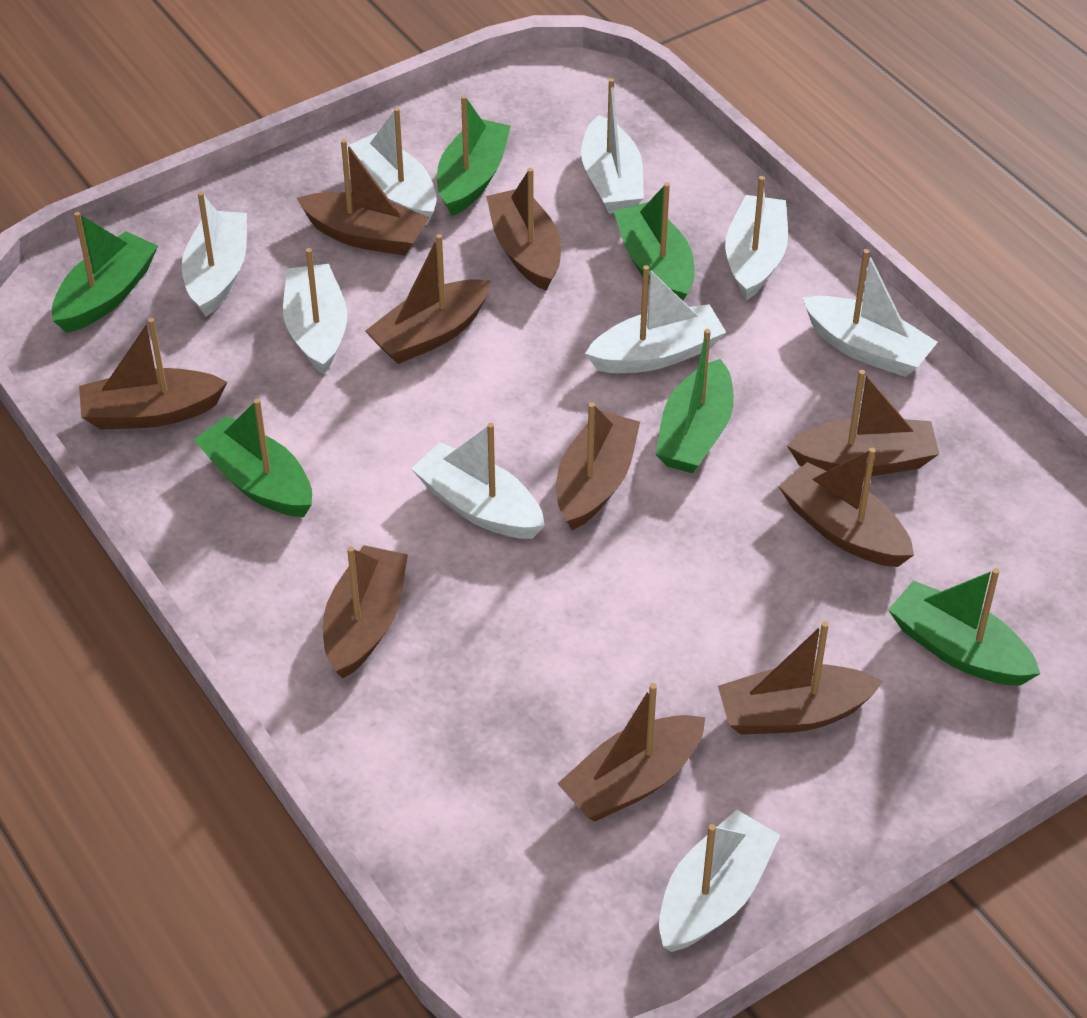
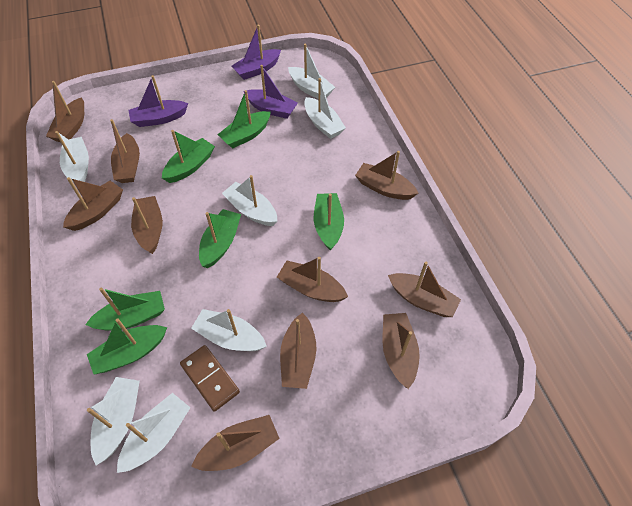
brown domino: none = 0 -> [180,345,240,412] = 1
purple boat: none = 0 -> [128,75,188,127] [232,25,281,80] [244,65,298,119] = 3
white boat: [182,191,247,317] [283,248,347,375] [347,107,437,225] [411,423,545,539] [581,78,644,214] [585,265,726,373] [659,810,780,952] [725,176,788,301] [803,249,938,377] = 9 -> [55,131,89,182] [87,377,140,465] [117,393,190,473] [191,309,267,351] [222,175,277,226] [288,44,335,99] [304,78,346,139] = 7

